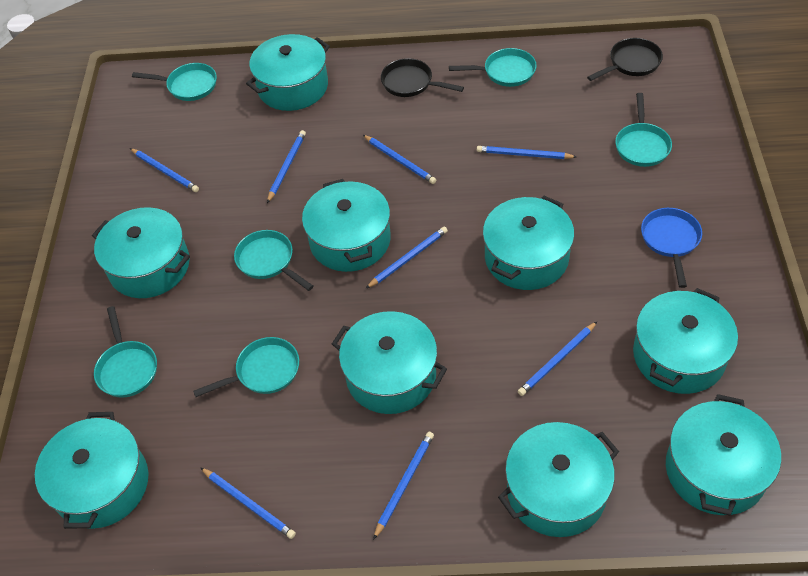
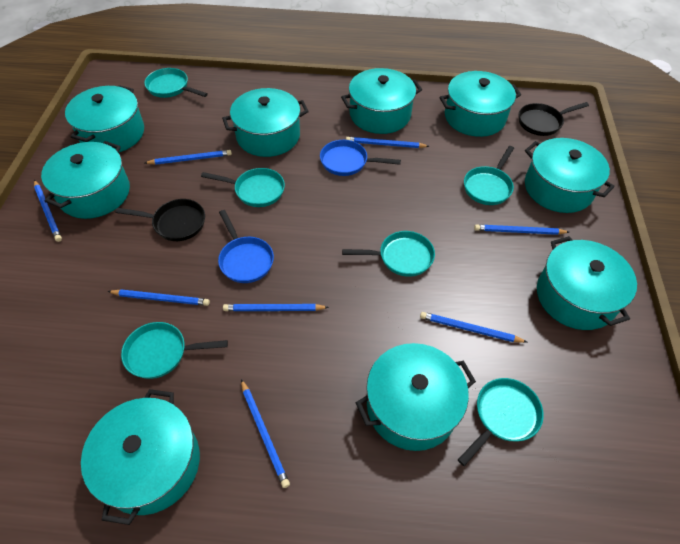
blue pan: [641,208,702,288] = 1 -> [218,210,274,283] [320,140,401,176] = 2

